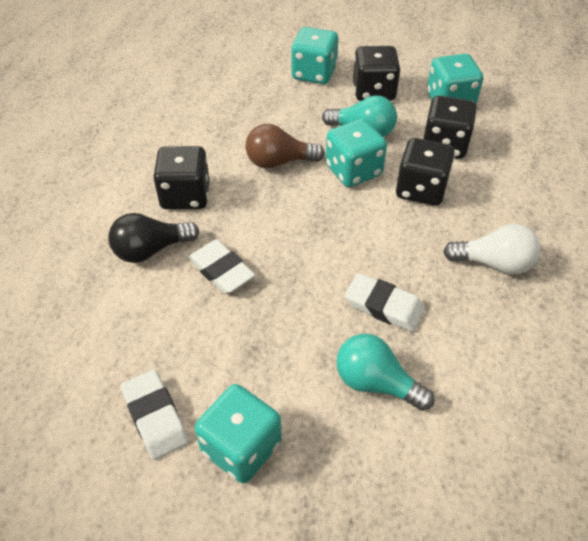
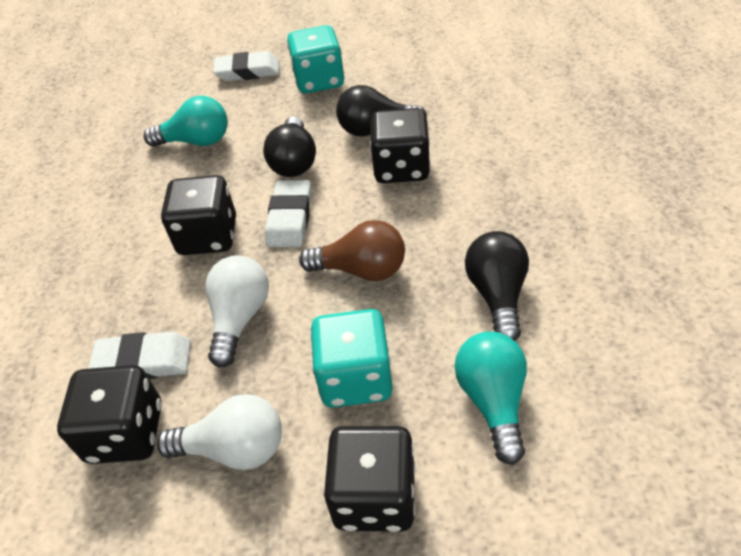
black light bulb: [108,213,199,263] = 1 -> [263,116,316,177] [336,85,427,137] [465,231,529,341] = 3
turquoise dice: [195,384,282,483] [291,27,338,84] [326,119,387,187] [427,54,483,104] = 4 -> [287,25,344,94] [310,309,393,408] = 2
white light bulb: [443,224,541,274] = 1 -> [157,394,282,470] [206,255,269,368] = 2

